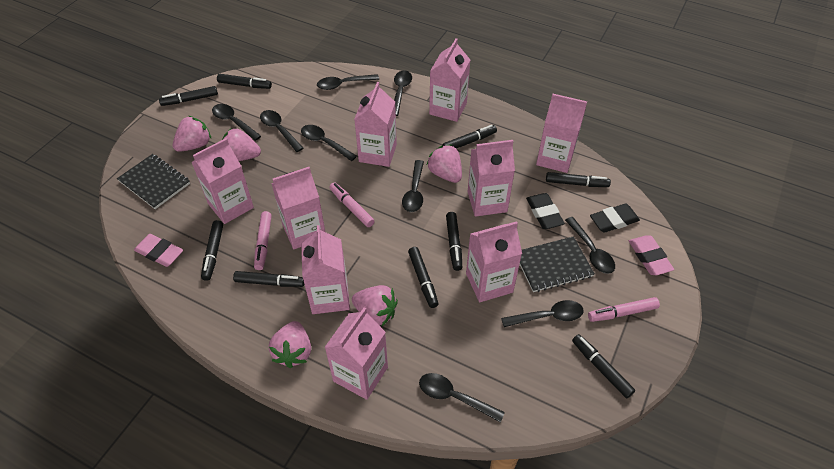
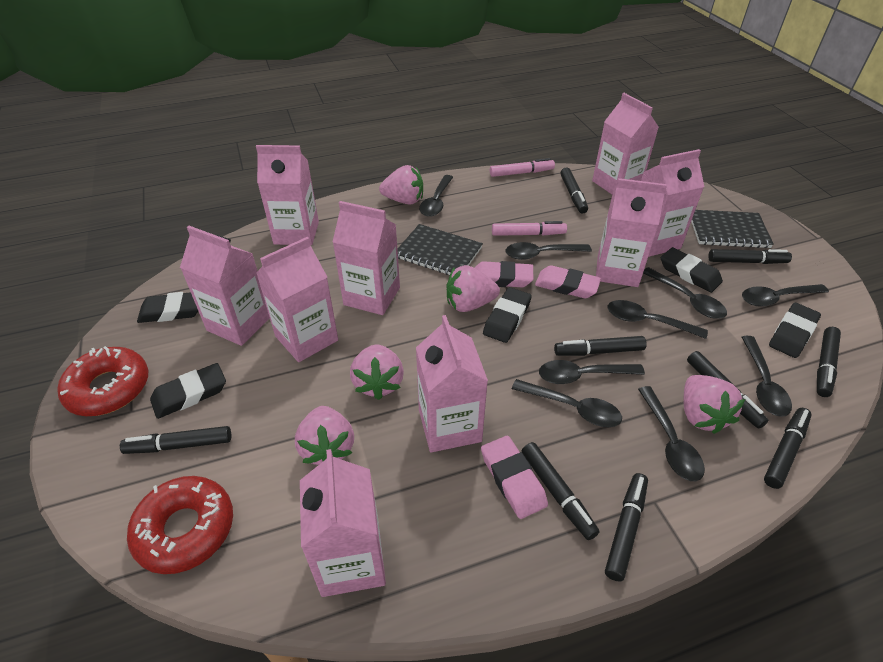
black eraser: [526,193,565,229] [590,203,640,233] = 2 -> [137,292,198,323] [150,363,226,419] [483,287,532,343] [661,247,723,293] [769,303,821,358] = 5
pink eraser: [134,234,183,267] [629,235,674,275] = 2 -> [474,261,533,287] [481,436,548,519] [535,265,601,298] = 3
pink marker: [254,211,272,270] [329,182,375,227] [588,297,660,322] = 3 -> [490,158,555,177] [492,221,567,236] = 2
red donut: none = 0 -> [57,346,148,416] [127,476,233,574] = 2

